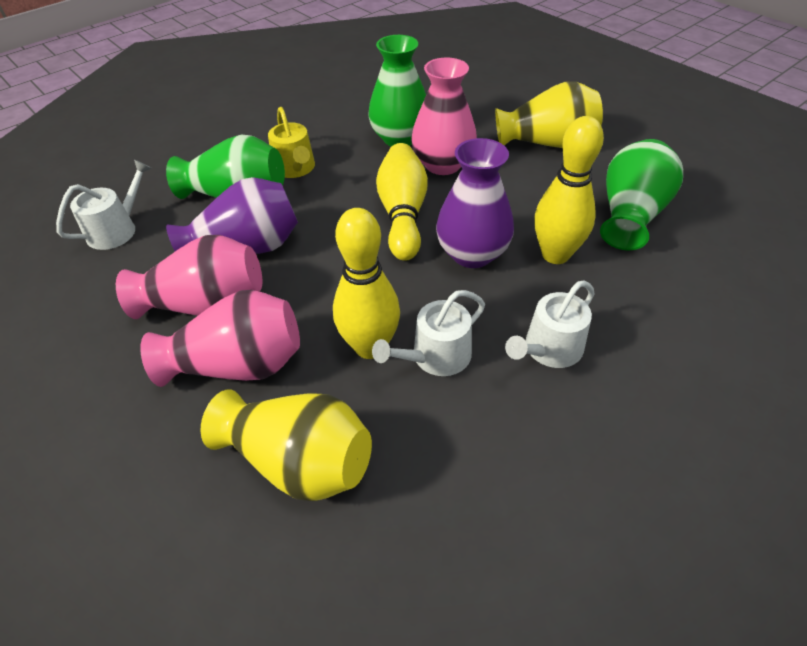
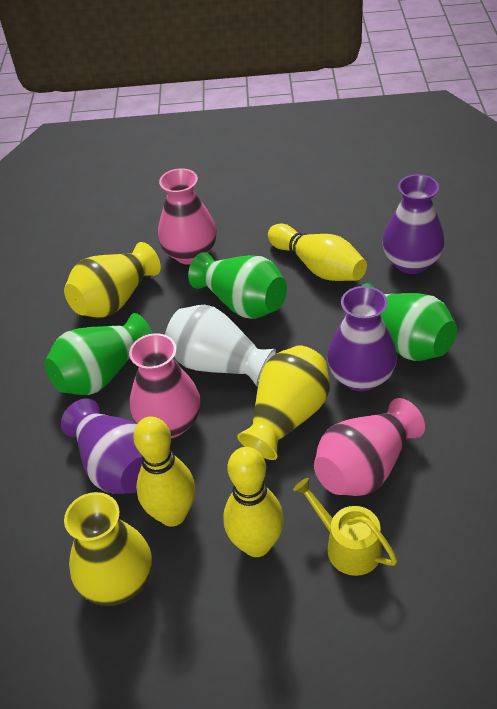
purple vase: [166,177,298,254] [436,138,514,268] = 2 -> [61,399,142,494] [327,286,397,392] [382,174,445,274] = 3
white vase: none = 0 -> [165,305,276,387] = 1
white watering can: [56,160,151,250] [372,290,485,376] [505,281,594,368] = 3 -> none = 0
yellow vase: [201,389,372,501] [495,81,603,148] = 2 -> [64,242,161,318] [64,492,152,606] [237,345,330,460] = 3

